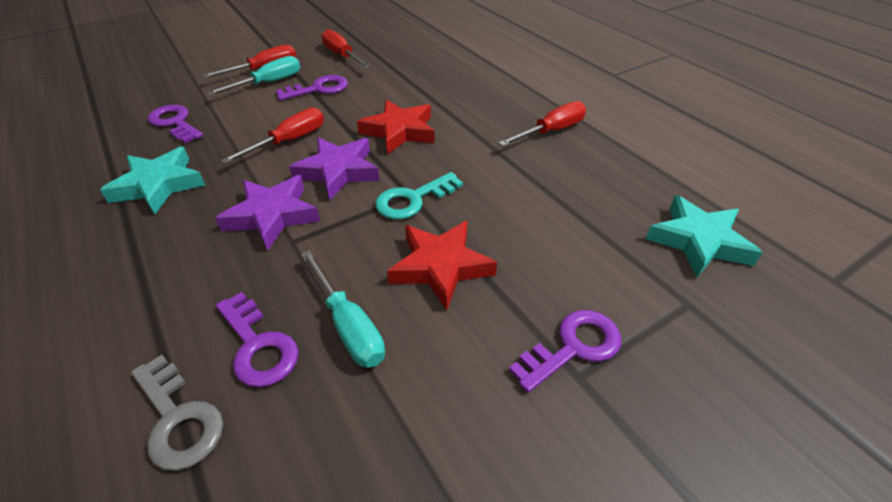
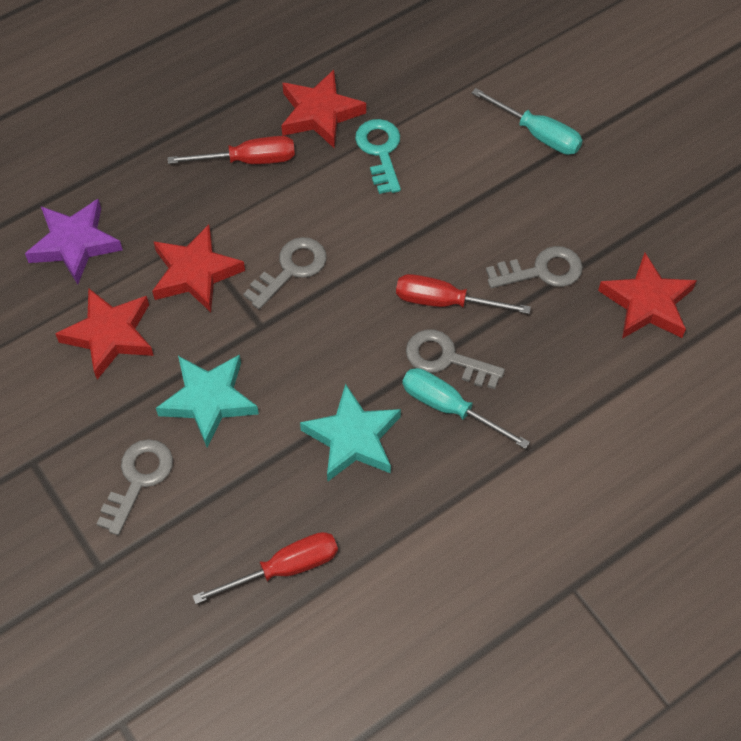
grey key: [131,355,223,471] = 1 -> [97,439,173,535] [243,237,327,309] [406,329,505,389] [486,246,583,288] = 4
purple key: [148,105,203,143] [216,292,299,387] [276,75,348,101] [509,310,621,393] = 4 -> none = 0
purple star: [215,175,320,250] [289,137,380,200] = 2 -> [25,199,123,285] = 1
red screwdriver: [203,45,297,78] [220,108,324,164] [321,29,371,68] [498,101,586,146] = 4 -> [168,136,295,164] [193,532,338,604] [396,274,531,314] = 3
red star: [357,100,435,154] [387,221,497,310] = 2 -> [55,288,154,380] [152,224,245,312] [281,70,366,148] [598,253,697,339] = 4

